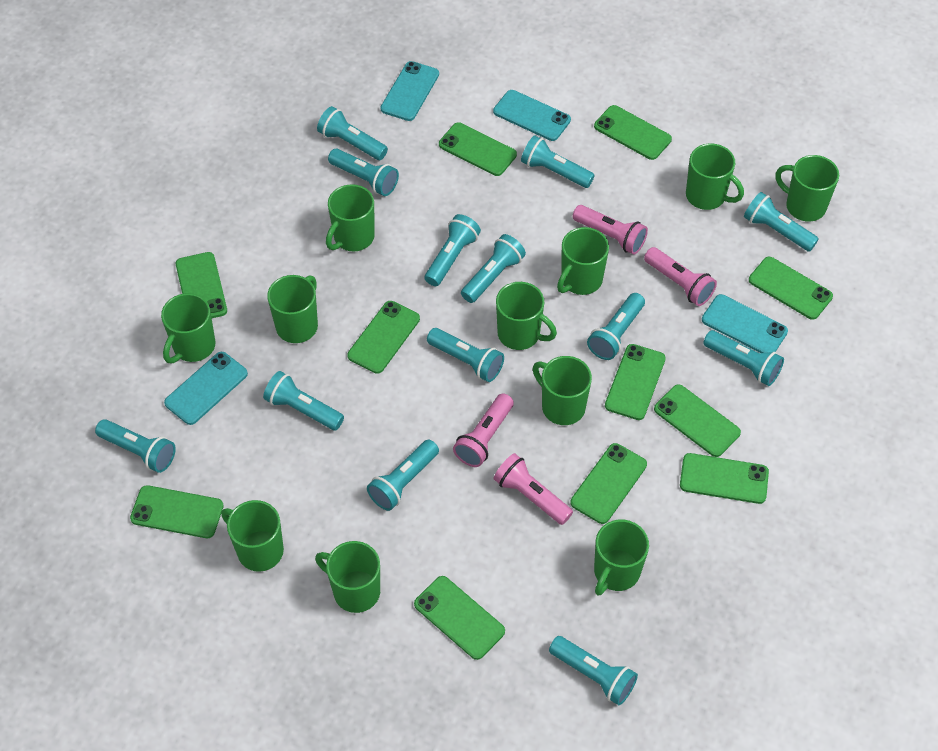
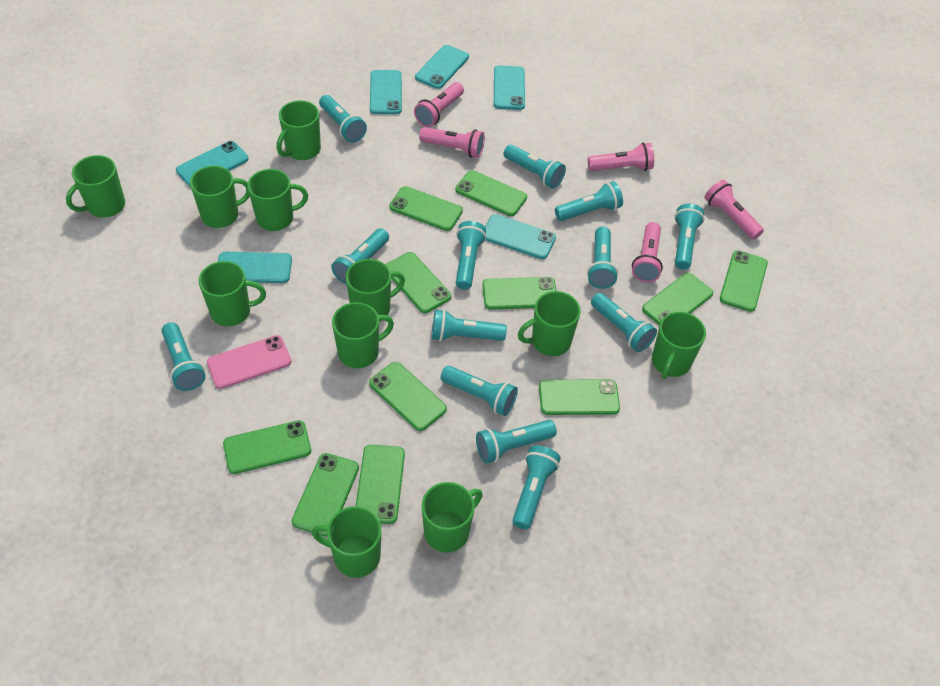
pink flashlight: [453,393,514,467] [494,453,573,525] [573,205,648,255] [644,247,717,306] = 4 -> [414,82,464,127] [419,127,485,158] [588,143,654,171] [632,222,663,282] [704,180,764,240] = 5
pink phone: none = 0 -> [207,335,291,389] = 1
turquoise phone: [164,352,248,425] [380,61,439,121] [493,90,571,141] [702,294,788,353] = 4 -> [176,141,248,188] [218,252,292,283] [370,70,402,114] [415,45,469,89] [485,214,556,259] [494,65,525,110] = 6

